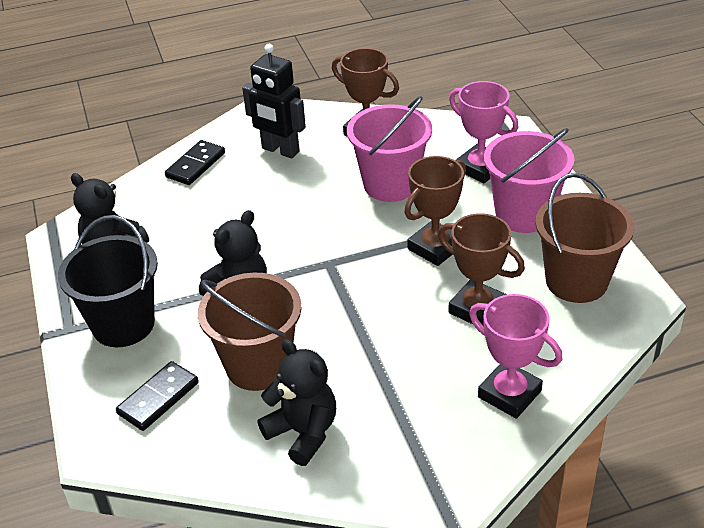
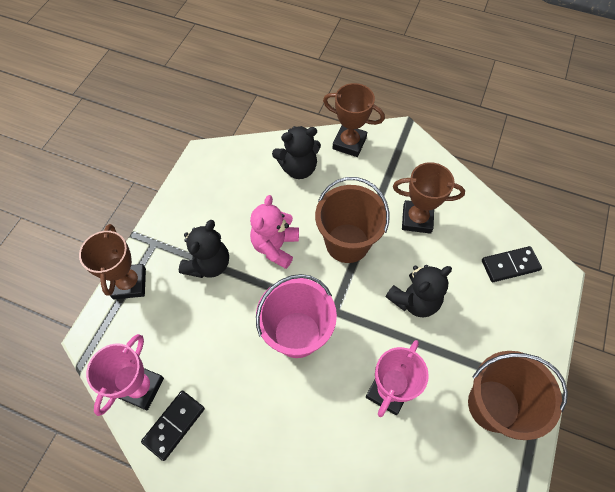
black bucket: [58,215,158,347] = 1 -> none = 0
black robot: [242,44,306,158] = 1 -> none = 0
pink bucket: [347,96,432,202] [484,128,575,233] = 2 -> [256,274,337,358] = 1
pink teddy bear: none = 0 -> [250,195,299,269] = 1

